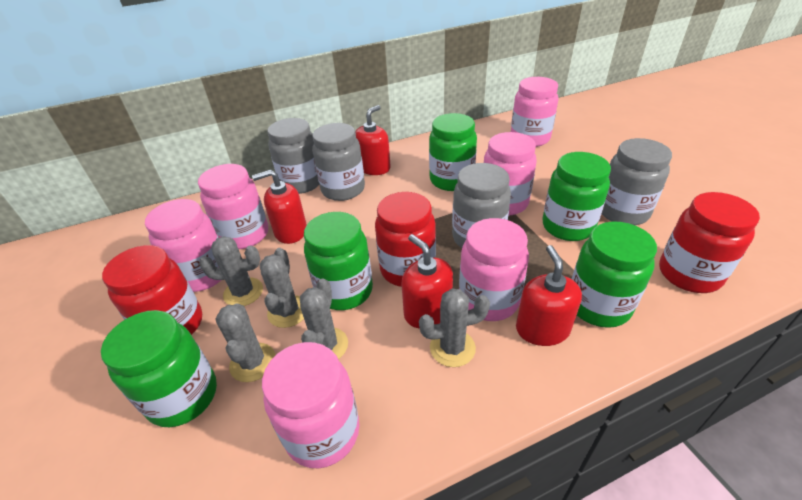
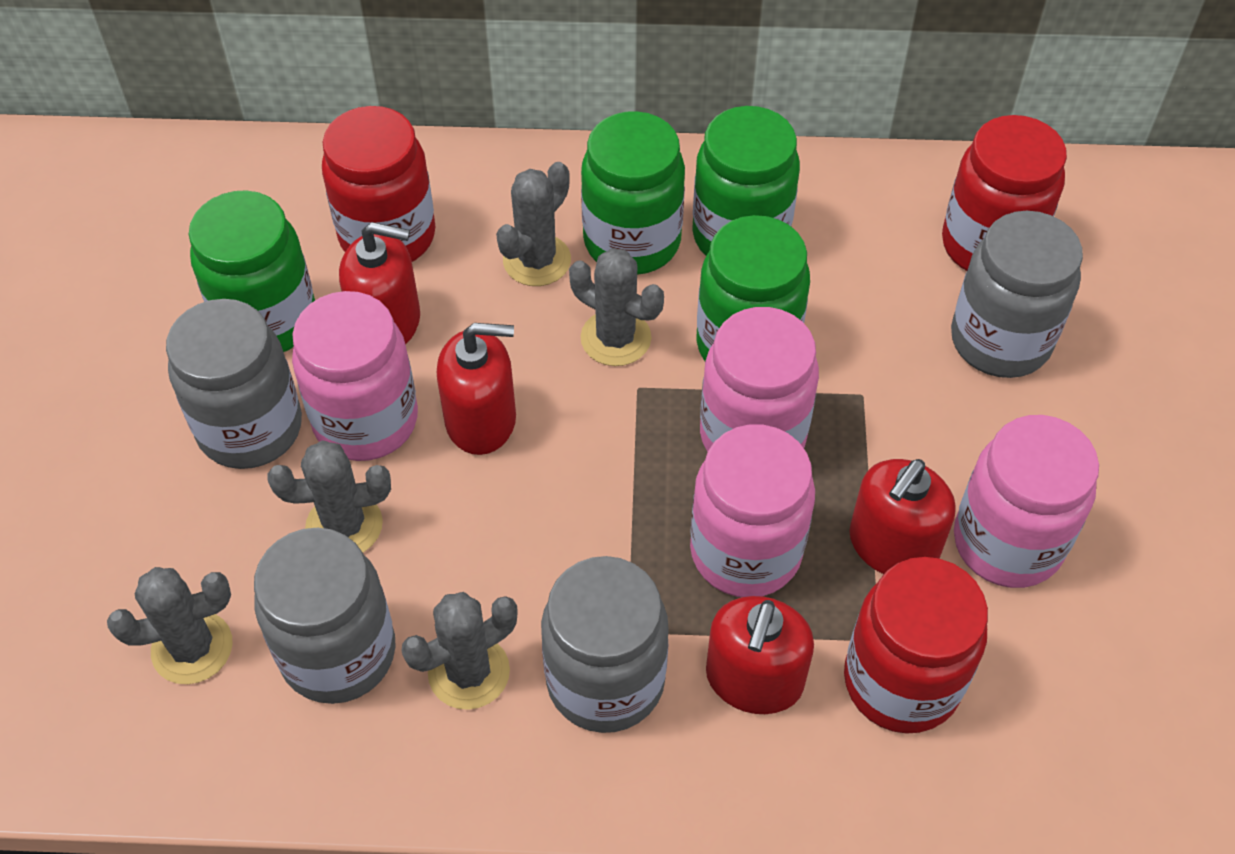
green jar: [101,310,217,427] [304,212,373,310] [429,113,477,191] [543,152,611,241] [572,221,657,328] = 5 -> [189,190,315,352] [581,111,685,275] [692,106,800,256] [697,215,810,361] = 4
pink jar: [145,199,221,292] [198,164,268,249] [262,342,359,468] [459,218,529,321] [484,132,537,216] [511,77,559,147] = 6 -> [292,291,418,461] [690,424,815,597] [700,307,819,452] [954,415,1099,588] = 4

